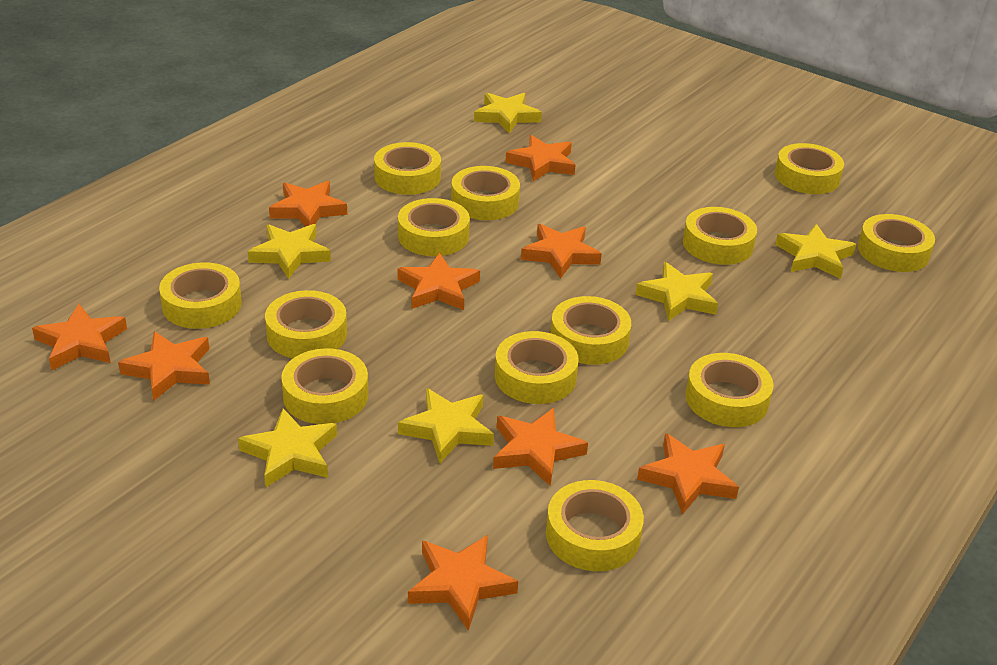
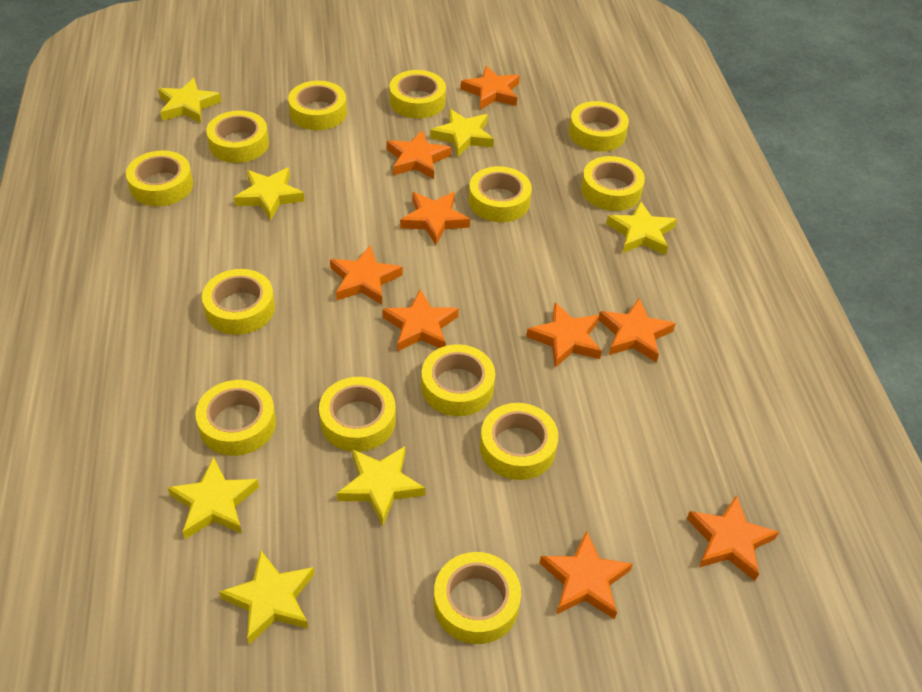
yellow star: [238,408,337,487] [248,224,331,279] [398,388,494,463] [474,93,542,134] [635,262,718,321] [775,224,856,279] = 6 -> [158,78,221,123] [167,457,259,539] [219,550,315,645] [234,167,305,220] [337,446,425,525] [430,109,494,157] [606,201,677,255] = 7

